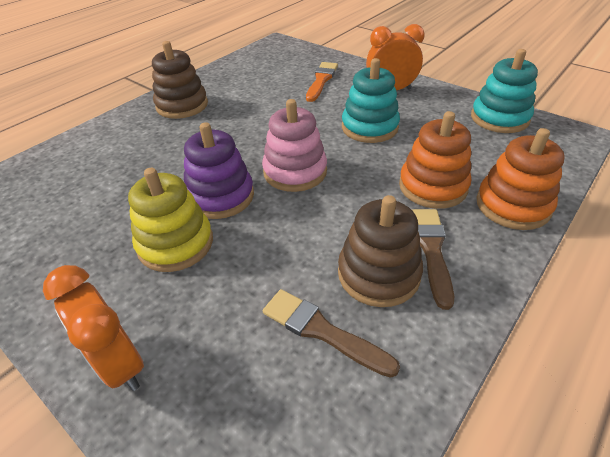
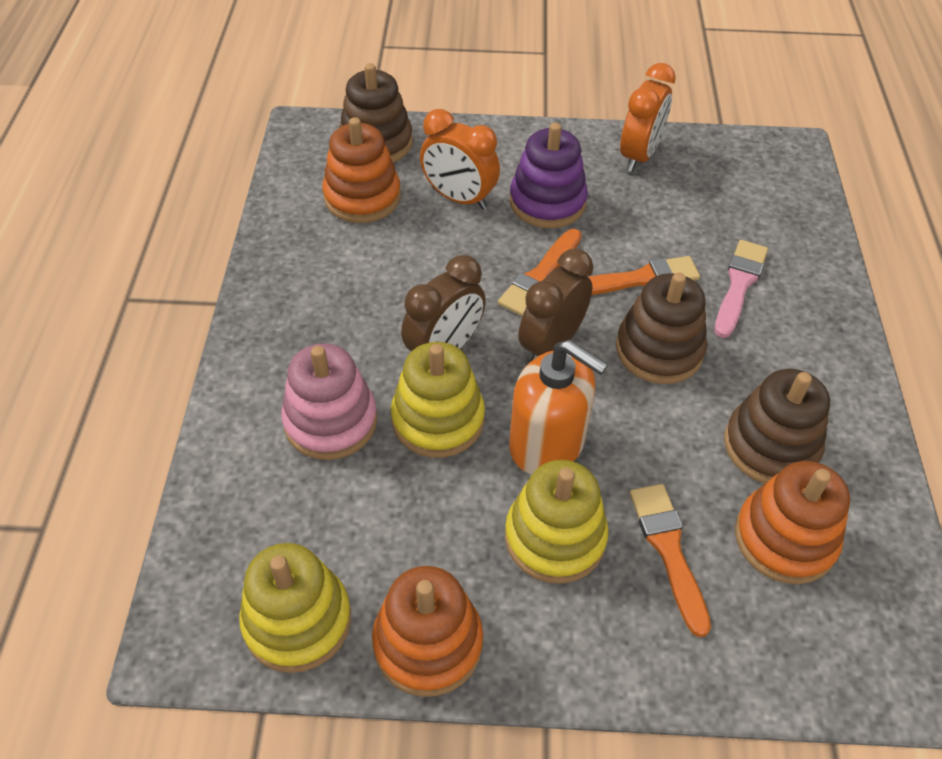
brown brush: [263,289,400,378] [412,209,454,310] = 2 -> none = 0
brown clock: none = 0 -> [401,255,486,351] [518,249,593,361] = 2
brown stacking toy: [152,41,208,119] [338,195,423,307] = 2 -> [339,63,413,163] [616,273,707,384] [724,369,830,484] = 3
orange brush: [306,62,338,102] = 1 -> [498,229,582,316] [589,256,700,295] [630,484,711,637] = 3
orange soap dispenser: none = 0 -> [509,340,608,475] = 1
orange stacking toy: [399,111,471,209] [476,128,564,230] = 2 -> [322,117,401,223] [372,566,483,697] [735,461,850,584] = 3
pink brush: none = 0 -> [715,240,768,338] = 1
turquoise stacking toy: [342,58,400,143] [471,49,538,133] = 2 -> none = 0
yellow stacking toy: [128,168,213,272] = 1 -> [239,543,351,673] [391,342,485,458] [505,460,608,584] = 3

